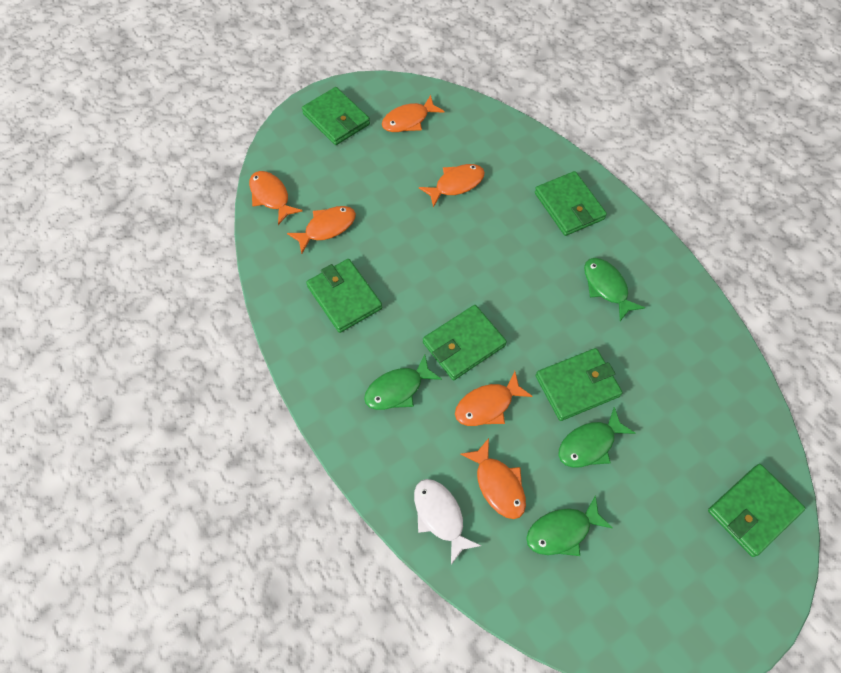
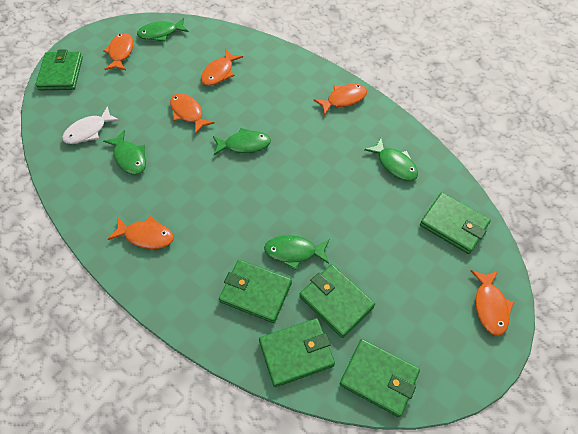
green fish: [364,355,442,410] [526,495,613,556] [558,407,635,468] [584,258,645,321] = 4 -> [103,130,146,175] [137,18,188,41] [213,128,271,155] [264,235,329,270] [364,138,418,181] = 5

